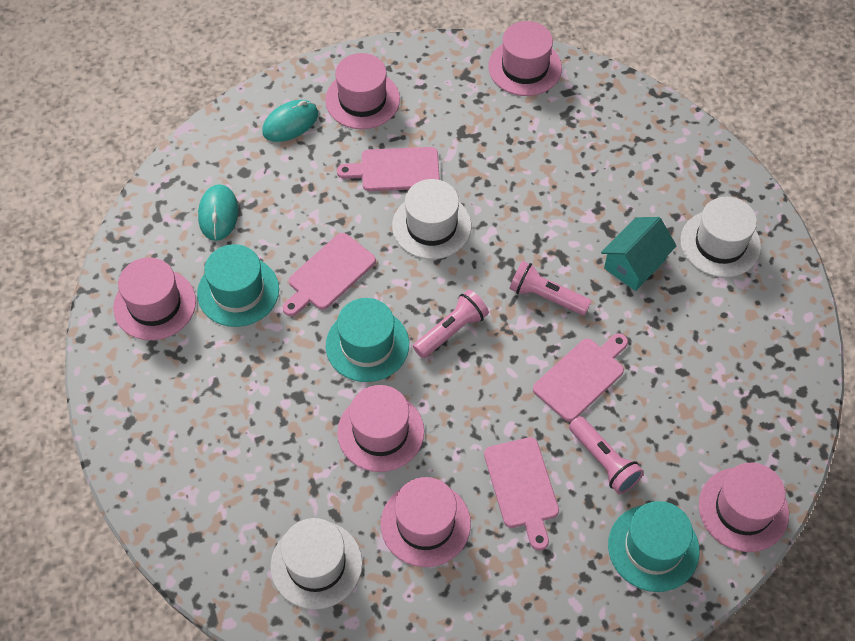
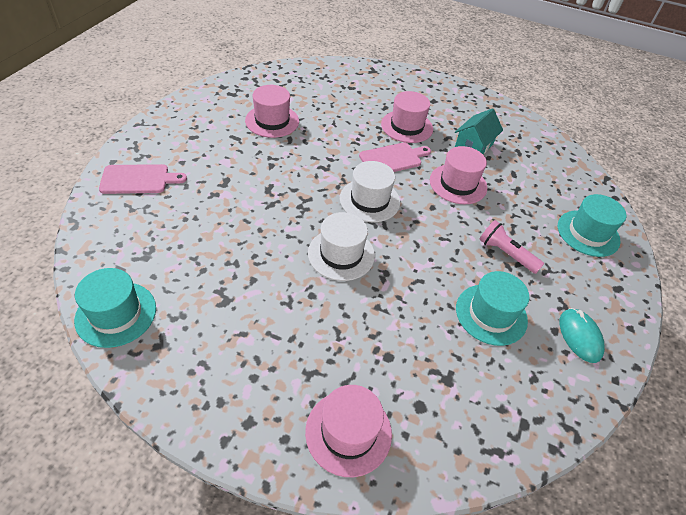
pink cutting board: [282,233,376,316] [337,147,440,191] [484,437,559,551] [533,333,628,422] = 4 -> [99,164,187,194] [359,142,431,172] = 2
pink flashlight: [413,290,489,358] [509,261,592,315] [569,416,644,494] = 3 -> [479,220,544,274] = 1
pink hat: [113,257,196,340] [325,53,400,129] [337,385,424,472] [381,477,471,567] [488,21,562,96] [699,463,789,552] = 6 -> [245,85,299,138] [305,385,392,477] [381,91,433,143] [430,146,487,204] = 4
turquoise mouse: [198,184,238,241] [262,100,318,142] = 2 -> [559,308,605,363] = 1
white hat: [270,518,362,610] [392,179,471,259] [680,197,761,278] = 3 -> [308,212,375,281] [340,161,400,222] = 2

